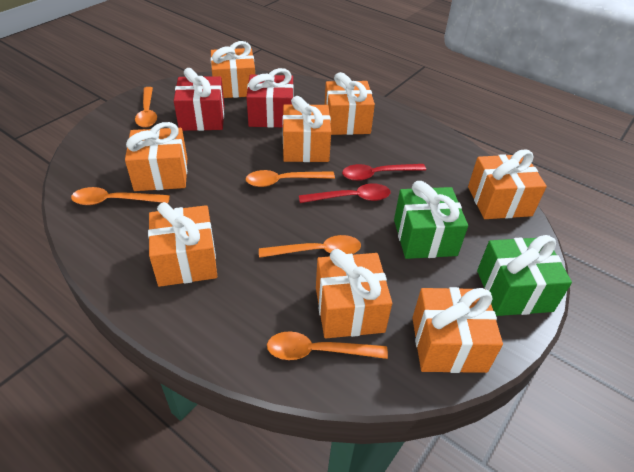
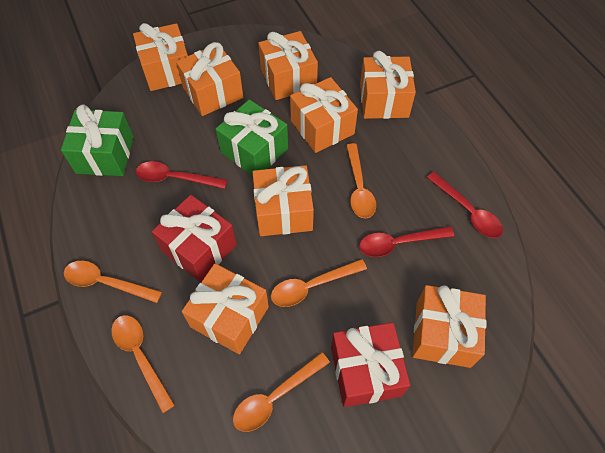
red spoon: [299,183,390,203] [342,164,426,181] = 2 -> [136,161,227,189] [359,226,454,257] [427,172,503,238] = 3

